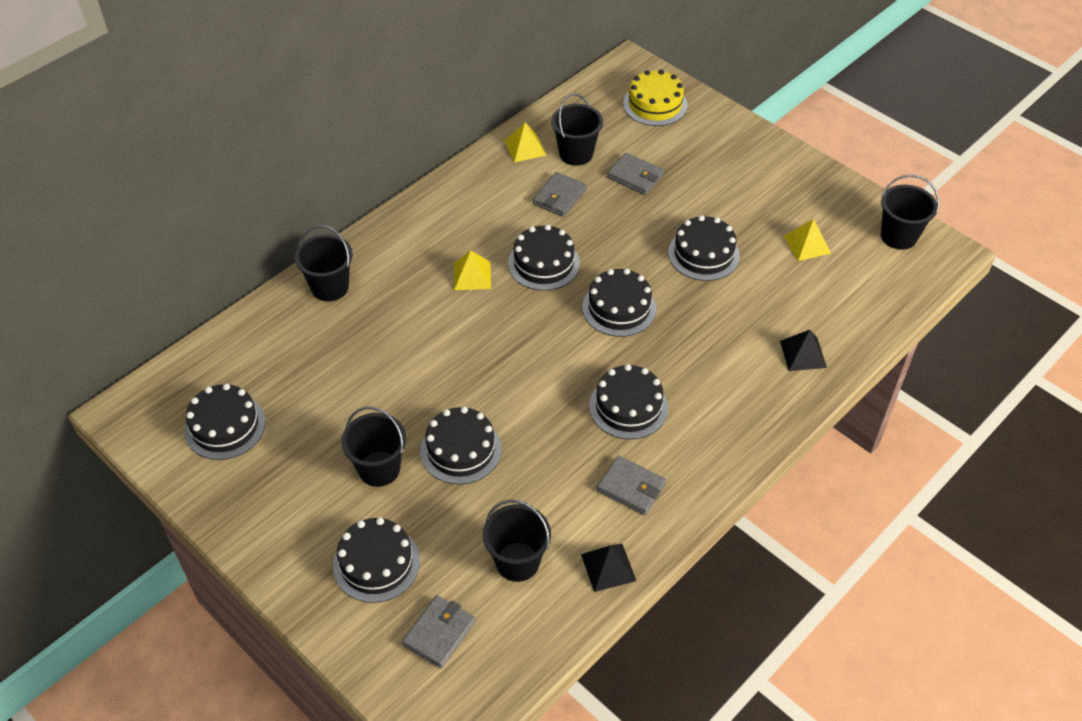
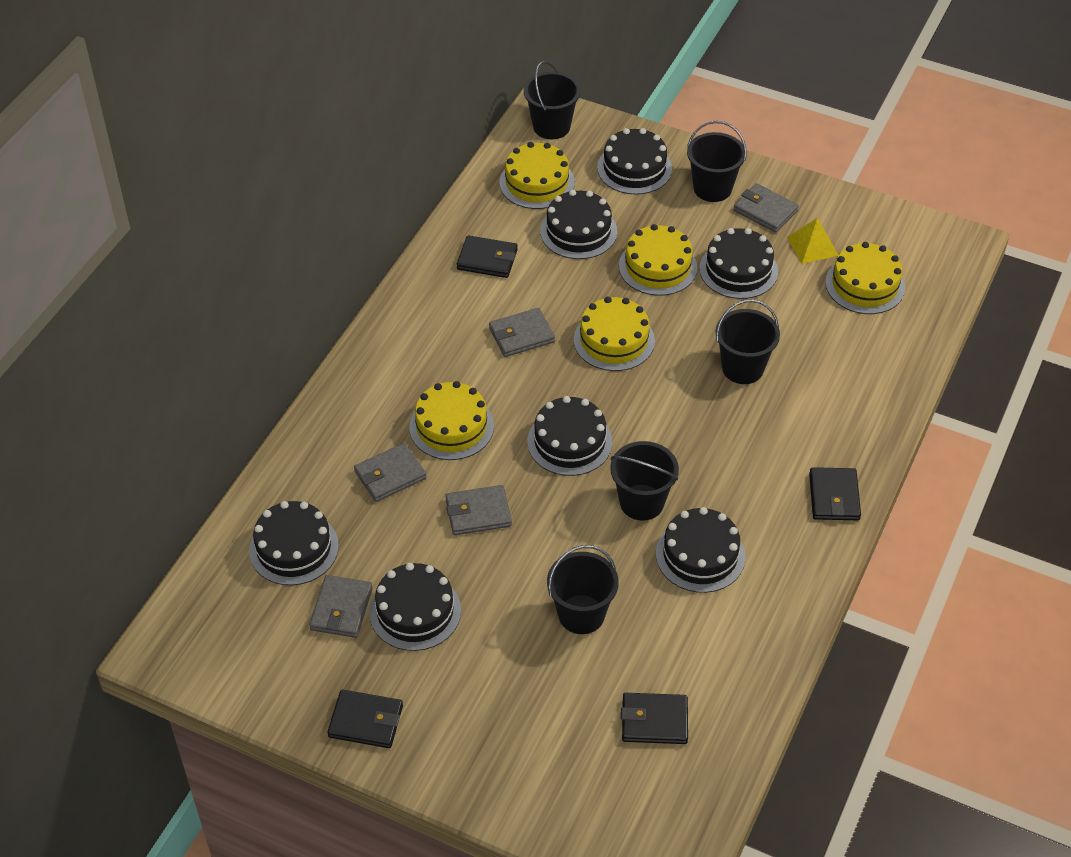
black pyramid: [581,544,636,592] [780,330,827,371] = 2 -> none = 0
black wallet: none = 0 -> [327,689,403,748] [457,235,518,278] [621,693,688,744] [809,467,861,520] = 4
grey wallet: [402,595,475,668] [533,172,587,217] [597,456,666,515] [607,153,664,195] = 4 -> [309,575,372,638] [354,443,427,502] [445,485,512,535] [489,308,555,357] [734,183,799,232] = 5
yellow cake: [623,70,687,126] = 1 -> [410,381,494,460] [500,142,575,209] [574,297,655,371] [619,224,697,296] [825,242,905,314] = 5
yellow pyramid: [454,251,491,290] [505,122,547,162] [784,219,831,261] = 3 -> [787,218,838,264] = 1

